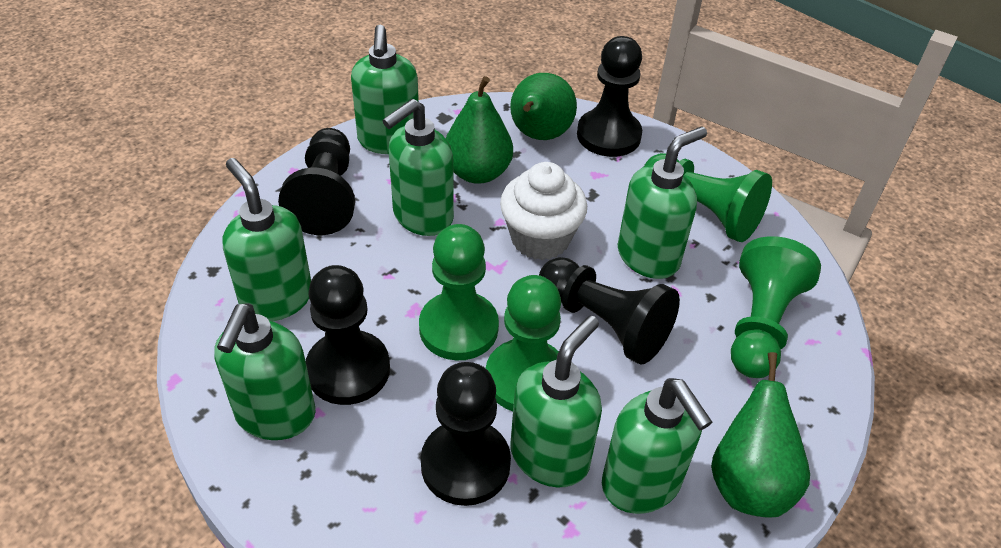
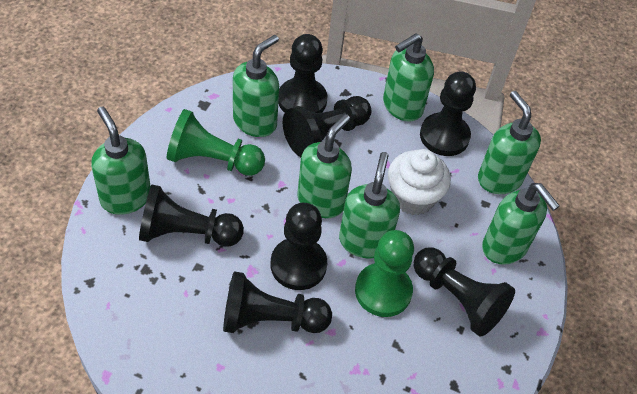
black pawn: [278,128,355,235] [306,265,390,405] [421,362,511,506] [539,257,680,365] [577,36,642,157] = 5 -> [139,185,244,247] [223,271,332,333] [271,203,327,290] [278,34,327,113] [283,96,372,157] [413,247,515,337] [420,71,476,156] = 7
green pawn: [419,224,499,361] [486,275,561,411] [644,153,772,242] [731,236,821,378] = 4 -> [167,109,265,176] [355,230,414,317] = 2
green pear: [446,76,513,184] [510,73,577,140] [711,352,810,517] = 3 -> none = 0

